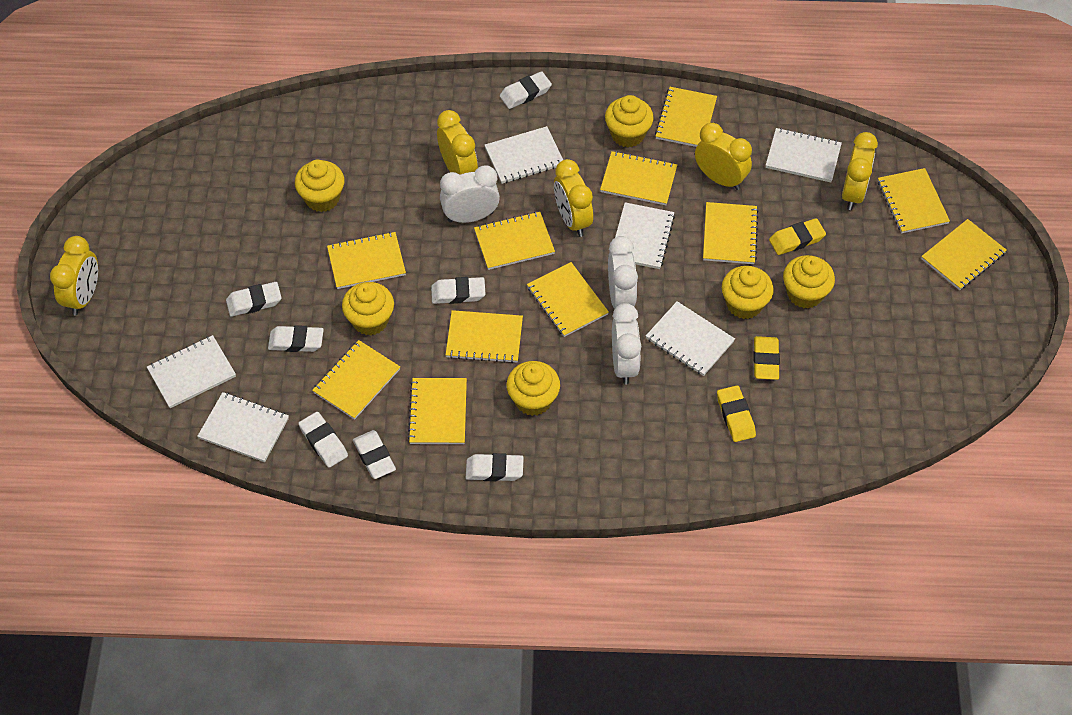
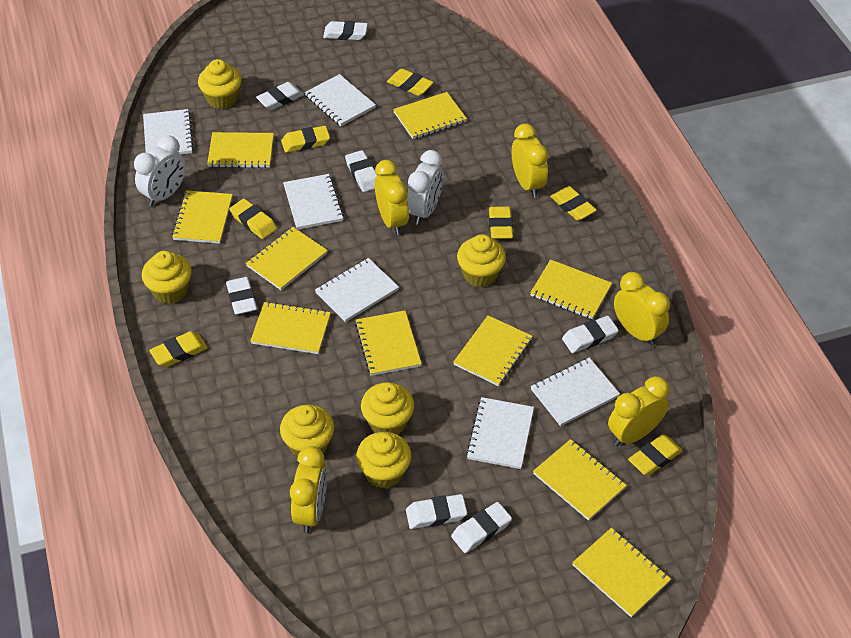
white clock: [440,165,500,223] [608,236,638,308] [612,303,641,385] = 3 -> [134,135,186,206] [407,150,443,225] = 2
yellow eraser: [717,385,756,442] [753,336,780,380] [769,218,826,255] = 3 -> [149,331,208,367] [229,199,277,239] [281,126,330,153] [387,69,433,96] [489,206,513,239] [550,186,597,220] [628,434,683,476] = 7
yellow notebook: [312,340,400,420] [327,232,406,289] [408,378,467,444] [446,310,523,363] [474,212,555,270] [527,262,609,337] [600,151,677,205] [655,87,717,147] [703,202,759,264] [878,168,950,233] [921,219,1007,290] = 11 -> [172,190,233,244] [207,132,274,168] [246,227,328,290] [250,302,331,354] [355,310,422,376] [393,92,467,139] [453,315,533,386] [530,259,612,319] [533,439,627,521] [572,528,671,618] = 10

